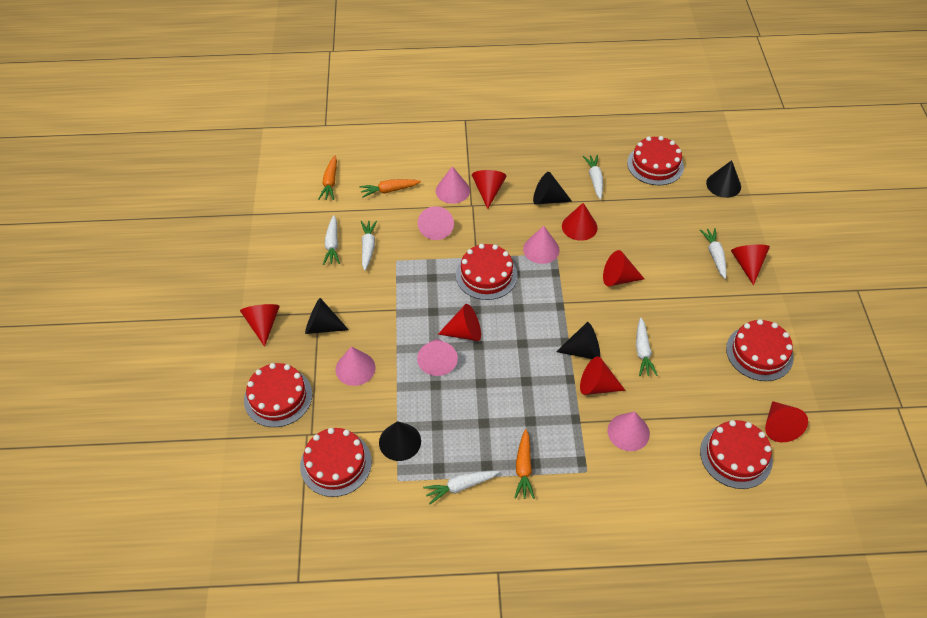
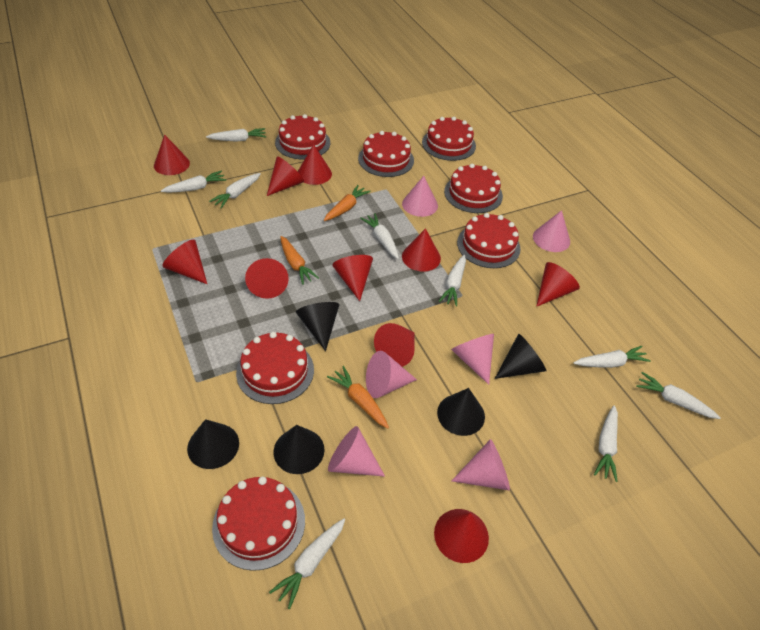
red cake: [244,363,312,427] [300,428,372,497] [456,244,518,300] [627,136,684,185] [700,420,773,489] [726,319,794,381] = 6 -> [212,477,305,571] [236,332,314,404] [275,114,330,159] [358,131,414,177] [422,117,476,161] [444,164,503,213] [457,213,521,268] = 7
red cone: [240,304,280,347] [438,304,481,341] [472,170,507,209] [562,203,598,241] [580,356,626,395] [603,250,644,286] [731,244,770,285] [765,401,808,442] = 8 -> [154,134,190,175] [162,240,207,284] [245,258,289,299] [267,157,304,196] [297,144,332,185] [332,255,373,301] [374,323,415,367] [402,228,441,272] [434,509,489,563] [536,262,580,307] = 10
white carrot: [323,215,340,265] [361,221,377,271] [423,471,499,504] [583,155,603,200] [636,317,658,376] [700,228,726,279] = 6 -> [161,171,227,193] [206,128,266,142] [209,173,261,208] [269,519,345,609] [360,214,399,259] [439,255,466,306] [574,346,651,368] [594,405,618,482] [636,372,721,419] = 9

